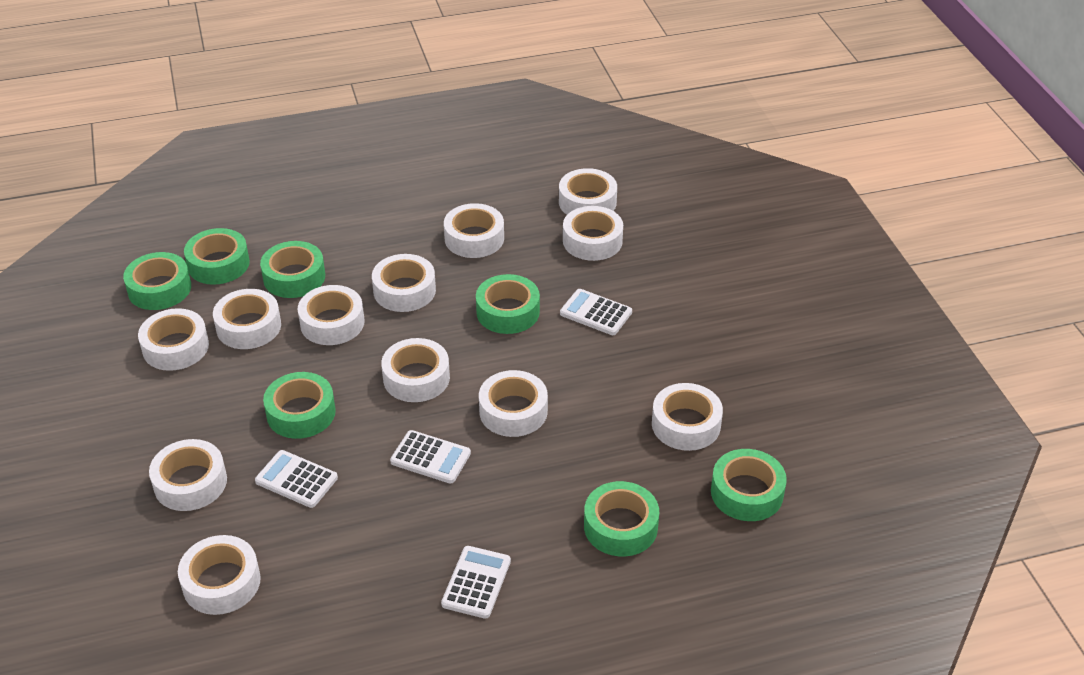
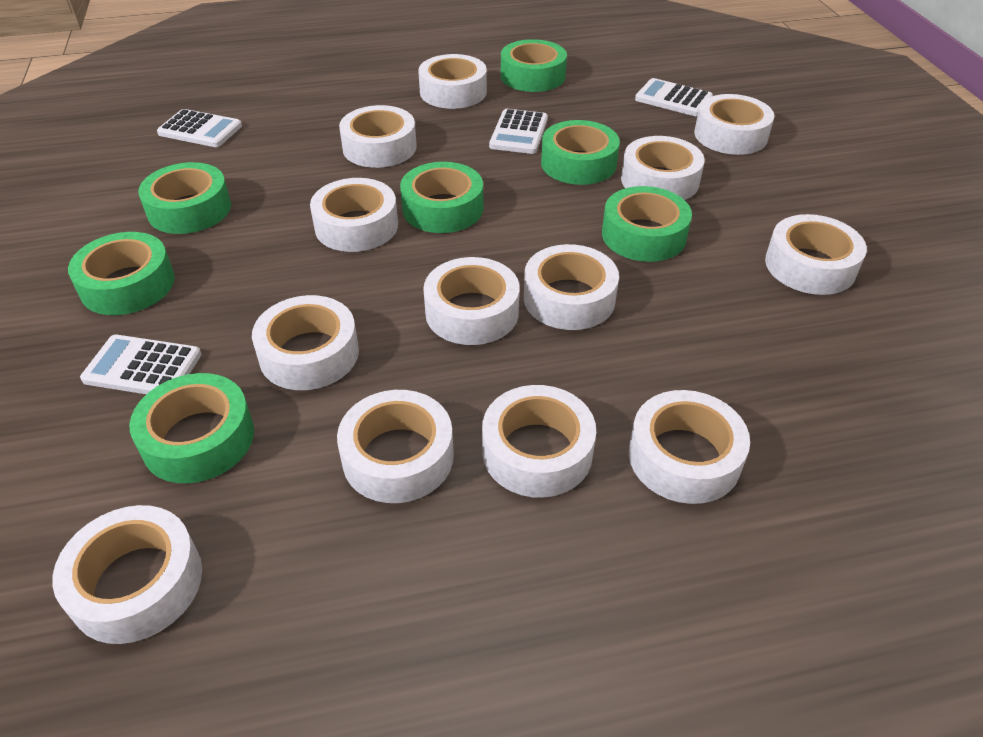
white tape: [138,308,209,371] [149,439,227,511] [178,535,261,615] [213,289,281,349] [297,285,365,345] [372,254,436,312] [381,338,450,402] [444,203,504,258] [479,370,548,437] [559,168,617,215] [563,206,623,261] [652,383,723,451] = 12 -> [52,505,202,644] [252,295,359,390] [310,178,398,252] [337,390,454,503] [339,105,417,168] [418,54,487,109] [423,257,520,345] [482,385,596,498] [524,244,619,330] [621,136,705,200] [629,390,750,504] [694,94,774,155] [765,214,867,295] = 13

